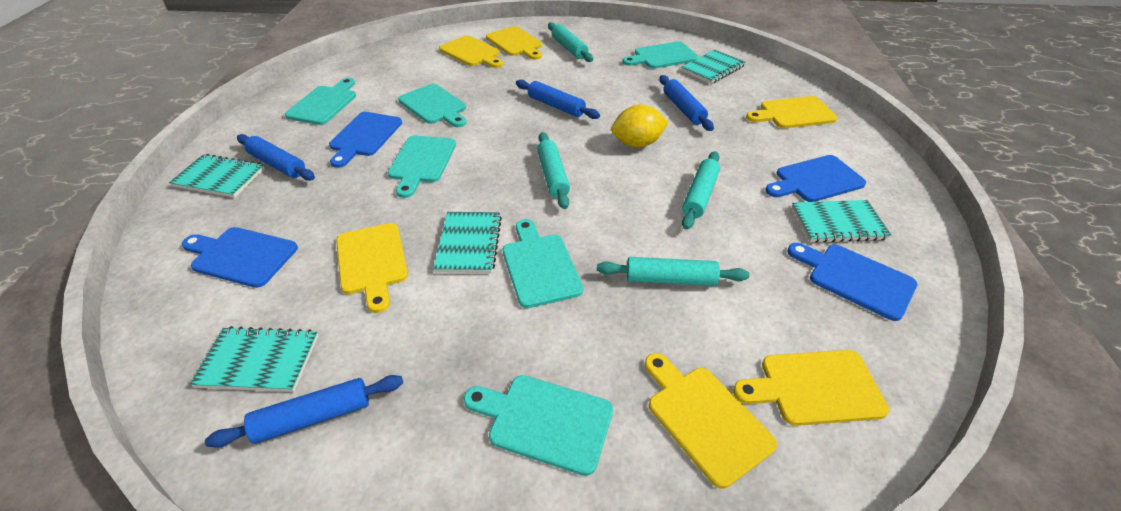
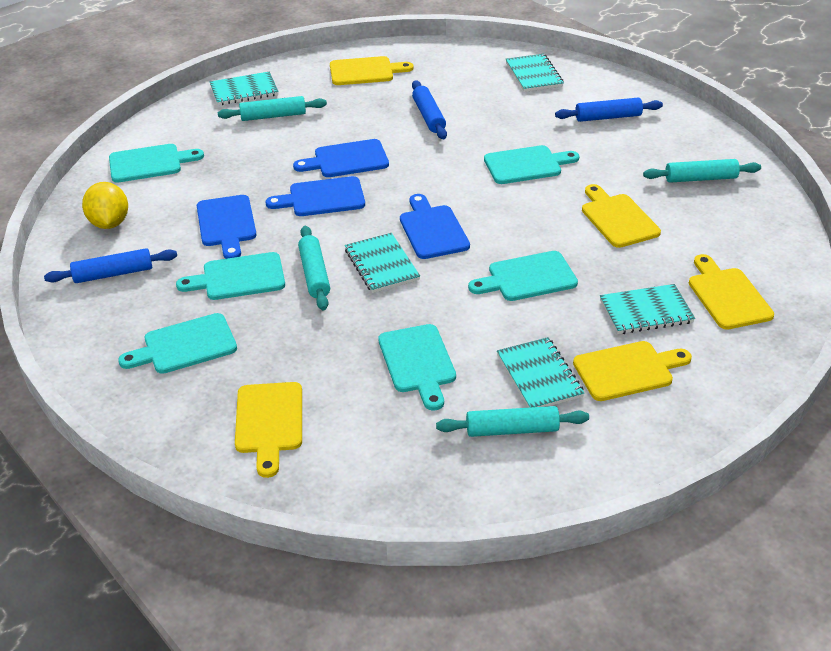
blue rolling pin: [205,375,403,448] [237,134,315,181] [516,80,600,119] [659,75,714,131] = 4 -> [44,248,177,283] [412,80,447,139] [555,97,663,122] = 3
yellow cutting board: [336,223,408,313] [439,36,503,68] [486,26,542,60] [645,353,777,489] [733,350,889,426] [746,96,838,128] = 6 -> [235,382,302,478] [330,56,414,85] [573,341,692,401] [582,184,661,248] [689,254,774,330] = 5

